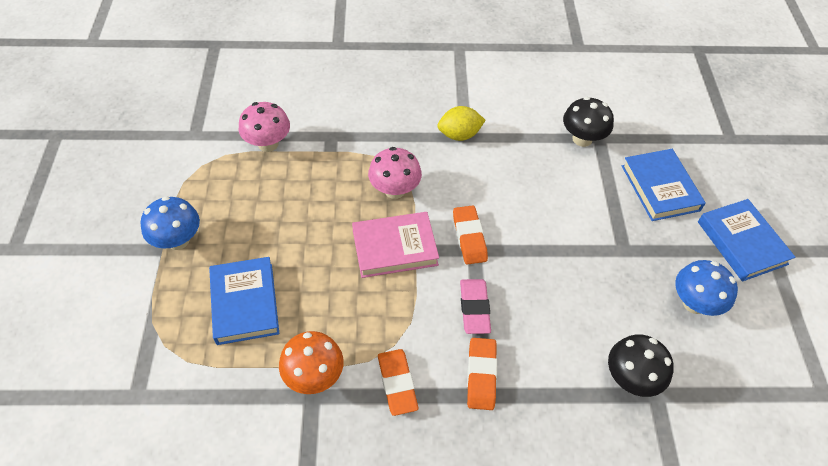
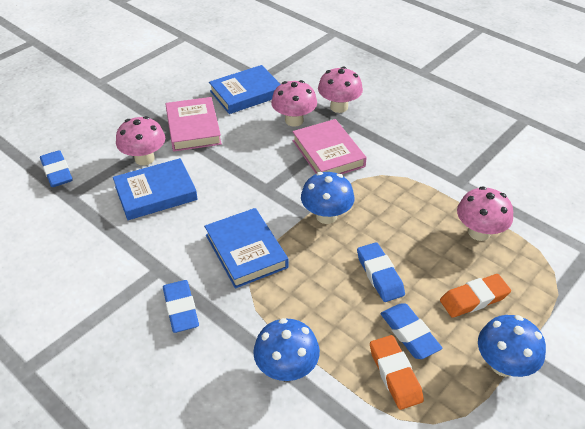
black mushroom: [563,97,614,147] [608,334,674,397] = 2 -> none = 0
blue eraser: none = 0 -> [40,150,73,187] [163,280,199,333] [357,242,405,302] [380,303,442,359] = 4
blue mushroom: [141,196,200,250] [675,260,738,316] = 2 -> [253,318,320,381] [301,172,354,224] [478,315,546,377] = 3
orange eraser: [378,349,418,416] [453,205,488,265] [467,338,497,410] = 3 -> [370,335,424,410] [440,274,511,318] = 2
orange mushroom: [279,331,343,394] = 1 -> none = 0
pink book: [352,212,439,278] = 1 -> [165,97,222,152] [292,119,367,174] = 2
pink eraser: [460,279,491,334] = 1 -> none = 0
pink mushroom: [239,102,290,152] [368,147,422,199] = 2 -> [116,116,165,165] [271,80,317,127] [318,67,363,113] [457,186,513,241] = 4
yellow lemon: [437,106,486,141] = 1 -> none = 0

